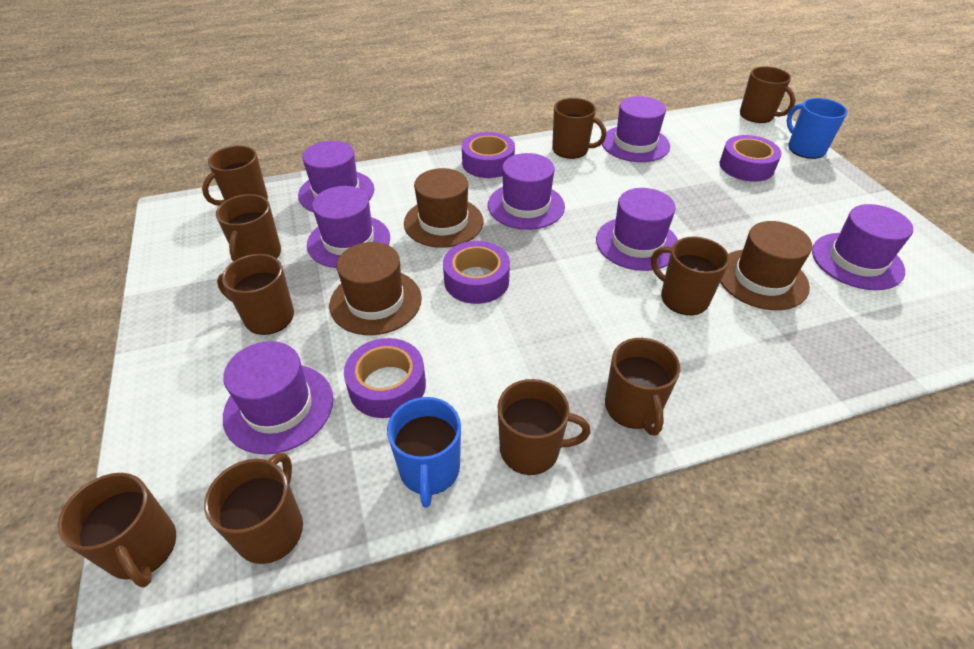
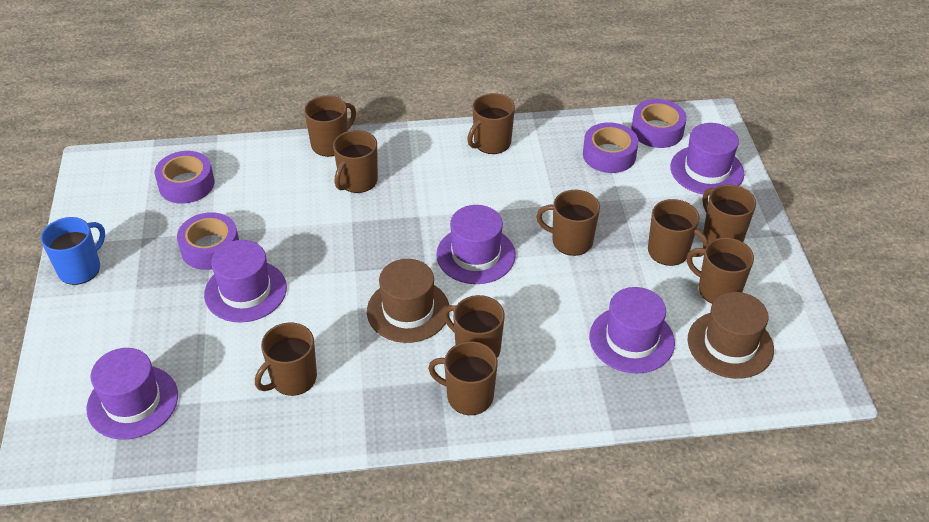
blue mug: [387,397,461,508] [787,98,848,159] = 2 -> [41,217,105,285] = 1
brown hat: [329,242,422,335] [404,168,483,248] [720,221,812,310] = 3 -> [367,259,450,343] [688,292,774,379] = 2
purple hat: [223,341,333,455] [298,141,374,213] [307,186,390,268] [488,153,565,230] [596,188,678,271] [602,96,670,162] [812,204,913,290] = 7 -> [87,348,178,440] [204,240,287,322] [436,205,516,284] [590,287,675,373] [670,123,744,195] = 5

